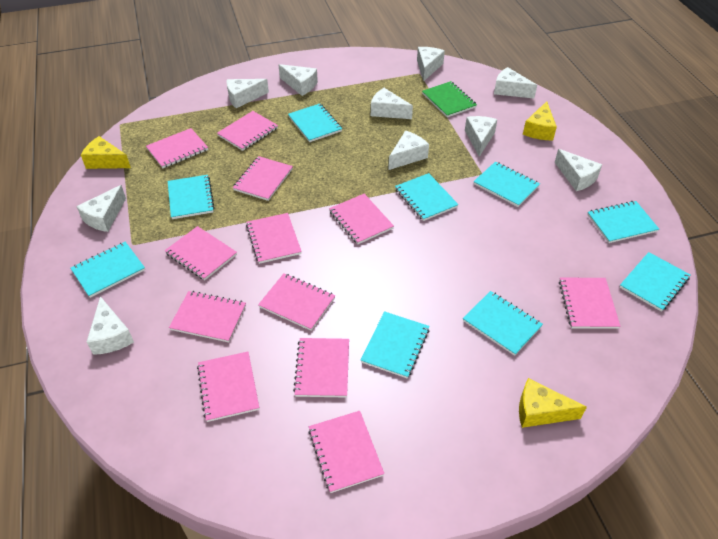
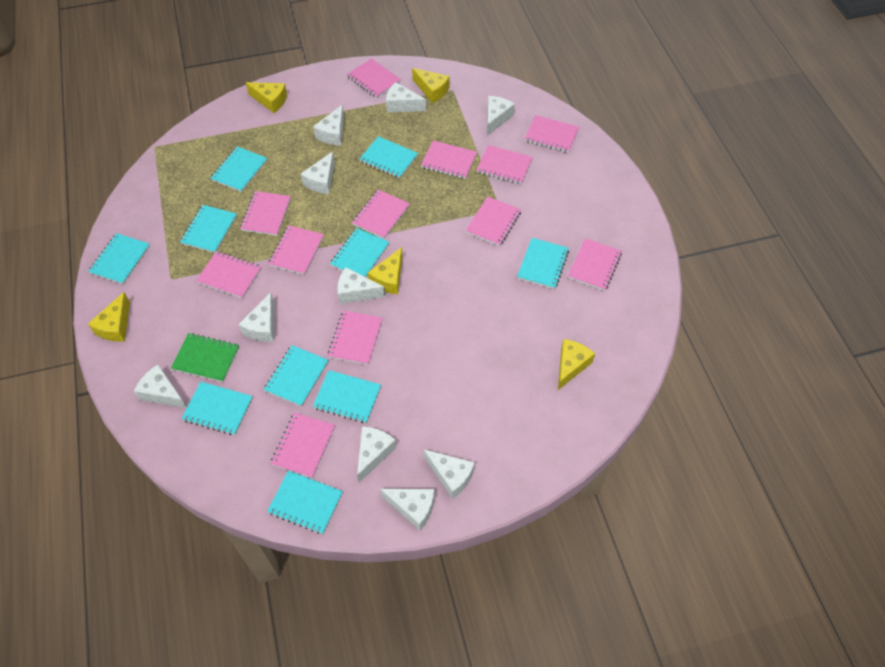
turquoise notebook: [71,242,145,298] [168,175,215,219] [288,104,342,142] [361,311,430,379] [395,173,459,221] [463,291,543,356] [474,161,540,207] [587,201,659,243] [620,252,690,312] = 9 -> [88,233,150,284] [180,205,237,253] [181,382,253,435] [211,146,267,192] [264,345,329,407] [267,471,343,534] [313,370,381,423] [330,228,390,277] [359,136,418,178] [517,238,569,289] = 10
yellow cheese: [81,136,131,169] [519,378,587,428] [523,101,557,140] = 3 -> [88,292,130,342] [246,82,287,113] [368,247,403,294] [412,68,450,103] [558,339,595,390] = 5

